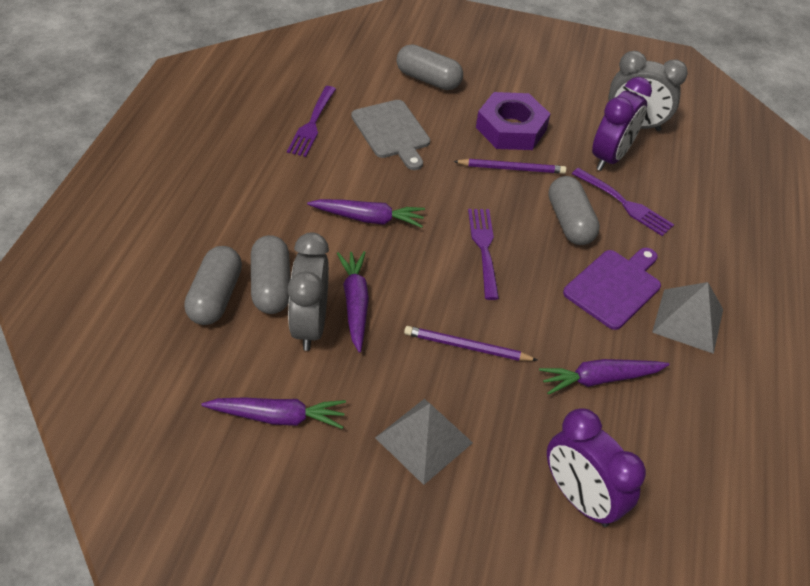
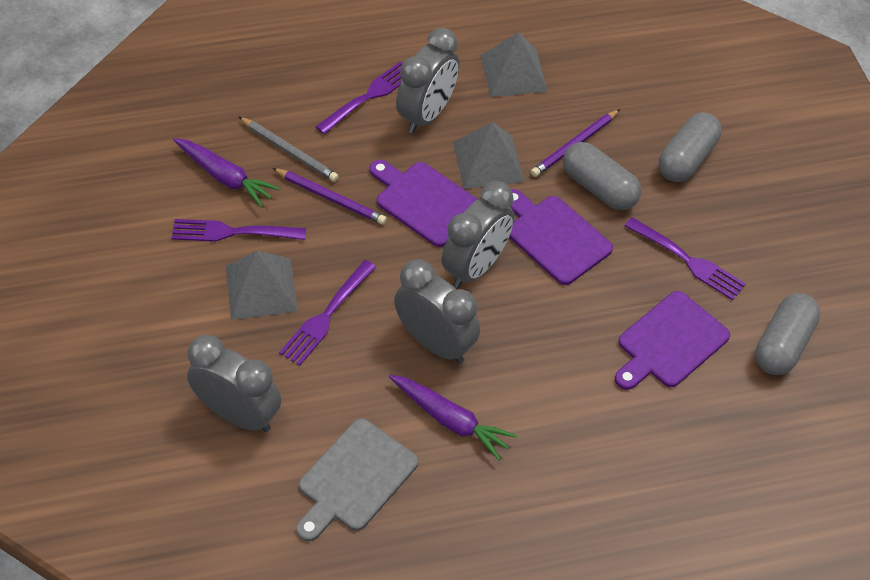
grey capsule: [184,246,242,325] [251,235,290,314] [397,44,463,90] [548,176,600,245] = 4 -> [563,142,641,210] [659,112,722,182] [755,293,820,375] = 3
grey clock: [288,233,329,351] [608,51,688,131] = 2 -> [187,335,281,432] [394,260,480,363] [396,28,459,133] [441,181,515,288] = 4
grey pencil: none = 0 -> [238,116,339,182] = 1
grey pyramid: [375,399,473,485] [652,282,723,354] = 2 -> [226,251,298,320] [453,122,524,189] [480,32,548,97] = 3
purple carrot: [202,397,346,429] [307,199,425,228] [337,251,369,353] [539,359,669,395] = 4 -> [173,138,280,208] [389,375,517,460] = 2
purple clock: [547,408,646,527] [592,77,652,171] = 2 -> none = 0
purple cutting board: [563,248,661,330] = 1 -> [370,160,477,247] [509,189,613,285] [615,291,730,390] = 3
purple fork: [287,86,336,157] [468,209,499,300] [572,168,674,236] = 3 -> [171,219,306,242] [279,260,376,366] [315,62,403,134] [625,217,746,300] = 4
purple nut: [476,92,550,150] = 1 -> none = 0

